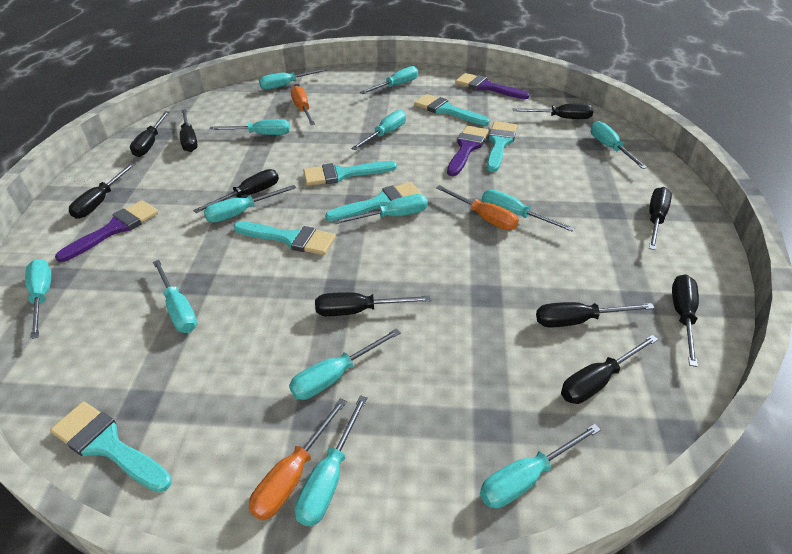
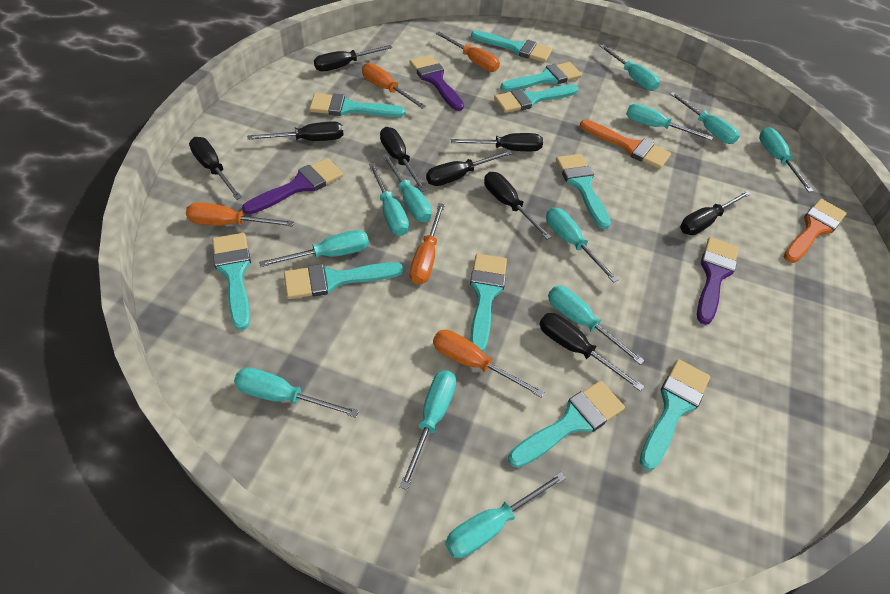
black screwdriver: [69,163,135,219] [130,111,169,157] [180,109,198,152] [193,169,279,213] [315,292,431,316] [513,104,593,119] [536,302,655,328] [561,335,658,404] [649,187,672,250] [672,274,699,367] = 10 -> [189,137,242,200] [247,121,344,141] [314,45,392,71] [380,127,427,192] [426,150,512,186] [451,133,543,151] [484,172,552,239] [540,313,644,391] [680,190,751,235] = 9
orange brush: none = 0 -> [580,120,671,169] [784,199,847,263] = 2
orange screwdriver: [249,398,347,520] [291,86,315,125] [436,185,519,230] = 3 -> [186,203,294,227] [362,63,426,109] [410,203,445,284] [433,330,544,398] [436,32,500,72] = 5
turquoise brush: [50,401,172,493] [234,221,336,255] [303,161,397,186] [325,182,422,222] [414,94,490,125] [486,122,517,172] = 6 -> [212,233,251,330] [284,262,403,299] [309,93,405,117] [470,253,507,352] [471,30,552,62] [494,84,579,113] [500,62,582,92] [508,381,625,468] [556,154,611,229] [639,359,710,470] = 10
turquoise screwdriver: [25,259,51,339] [153,260,197,333] [204,185,296,223] [209,119,290,135] [259,68,327,90] [289,328,401,400] [295,395,368,526] [333,194,428,224] [351,110,406,150] [360,66,418,94] [480,424,601,508] [482,190,575,231] [591,121,647,169] = 13 -> [234,367,359,418] [259,230,369,267] [369,163,409,236] [382,154,432,222] [399,370,456,490] [445,472,566,558] [546,207,618,283] [548,286,645,365] [600,45,660,91] [626,104,713,141] [670,92,739,144] [759,127,814,192] = 12

